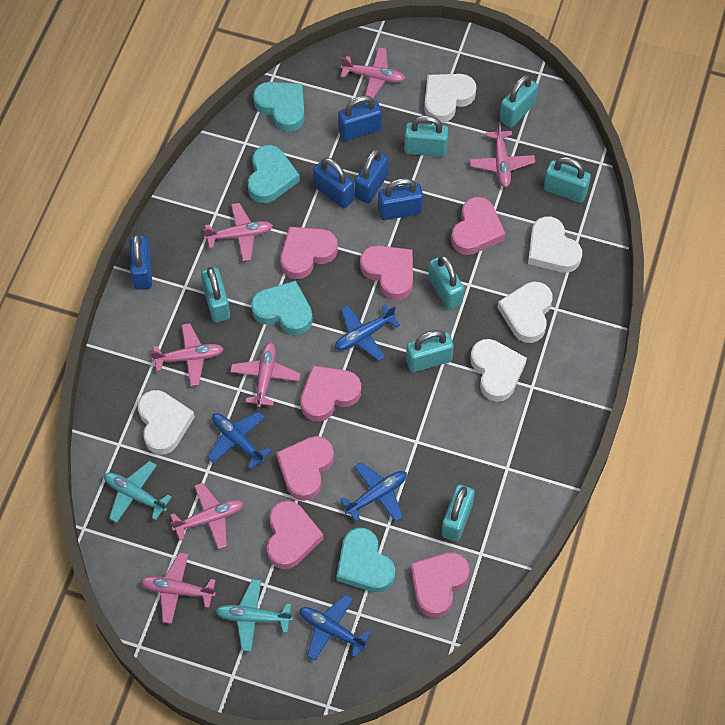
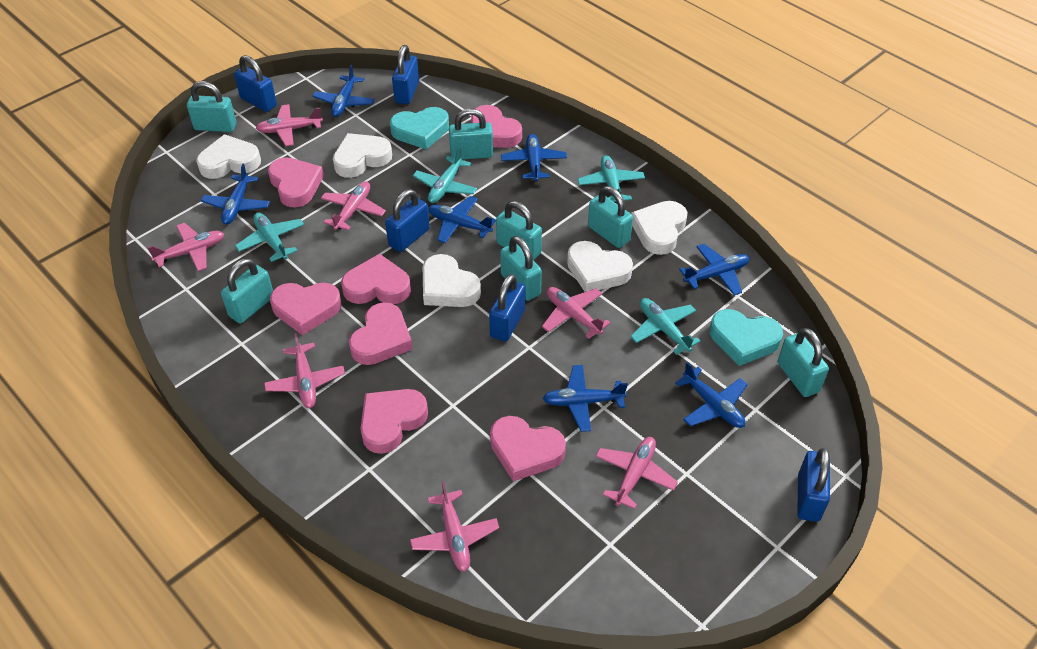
blue plane: [207,411,272,469] [299,594,371,661] [335,305,400,361] [340,462,407,522] = 4 -> [201,164,270,225] [313,65,375,117] [428,196,496,243] [501,134,567,181] [542,365,628,432] [675,362,747,428] [679,244,749,296] = 7
turquoise heart: [247,145,300,203] [251,281,313,335] [253,82,305,132] [336,528,395,592] = 4 -> [390,107,449,150] [710,309,783,366] = 2
turquoise plane: [104,461,172,523] [216,579,293,652] = 2 -> [235,212,304,262] [413,147,477,203] [578,155,645,203] [630,298,701,355] = 4

